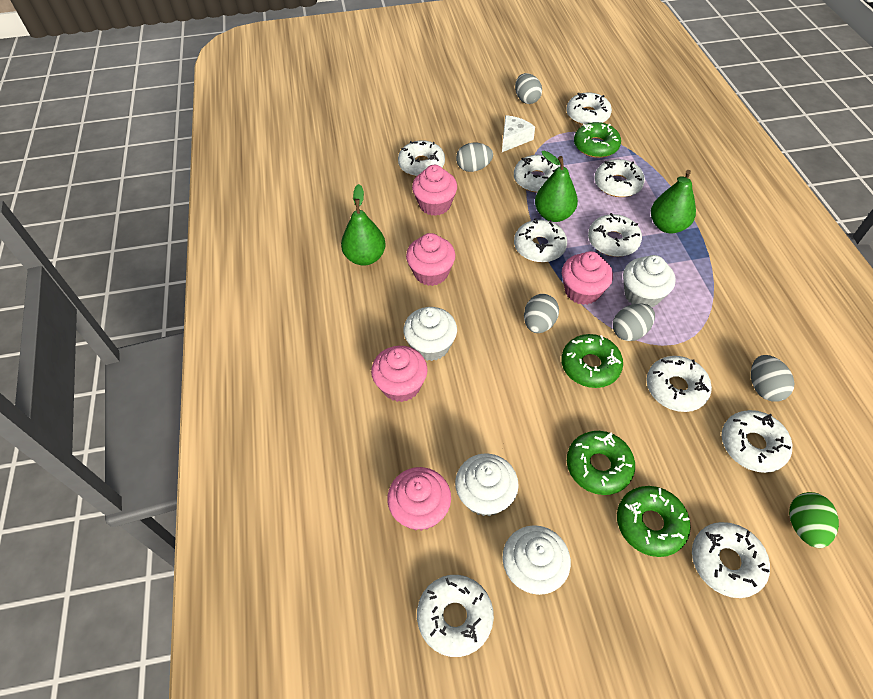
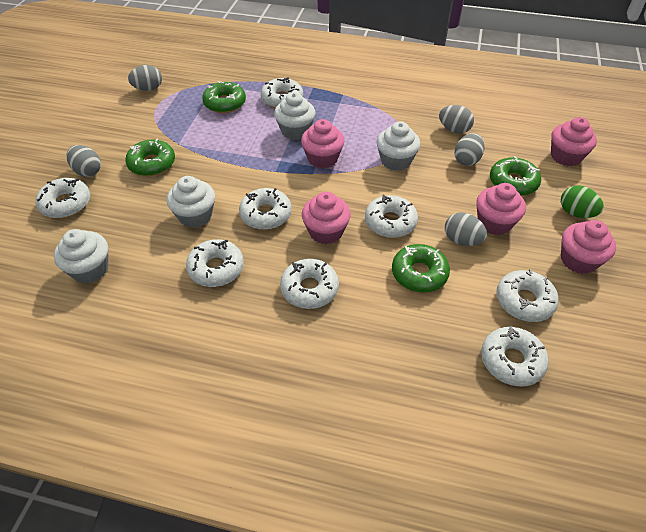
green pear: [341,184,386,266] [535,150,578,222] [651,170,696,233] = 3 -> none = 0
white cheese: [502,115,535,152] = 1 -> none = 0
white donut: [398,140,445,176] [417,575,494,657] [514,155,560,192] [514,218,567,263] [567,92,612,125] [588,213,642,257] [595,159,645,197] [646,356,712,412] [692,522,770,598] [722,410,792,473] = 10 -> [36,178,90,218] [186,239,244,287] [239,188,292,230] [261,77,303,108] [280,259,339,309] [365,195,418,238] [481,326,549,387] [496,269,559,322] = 8

